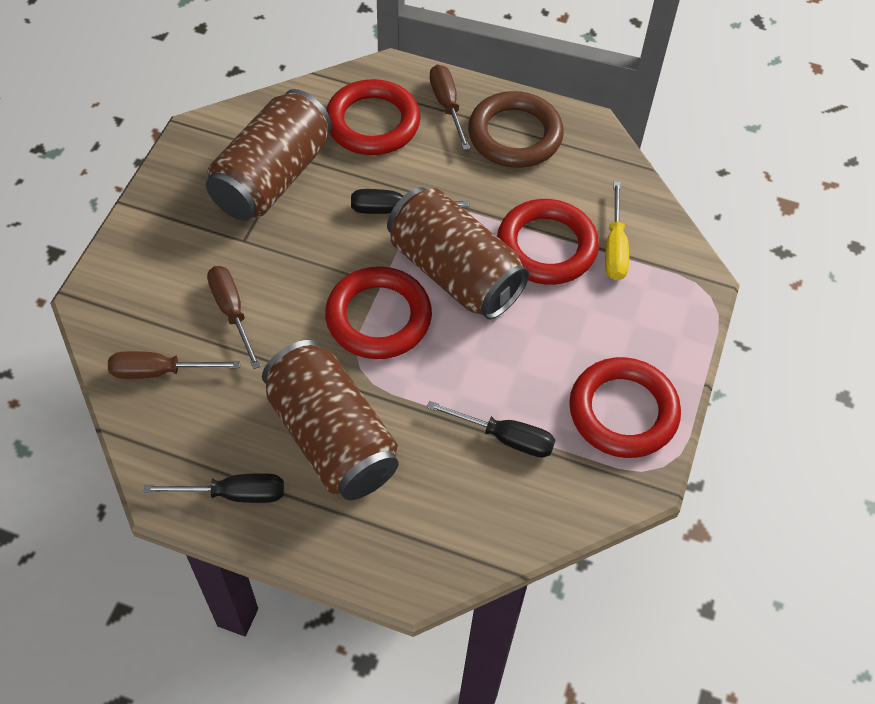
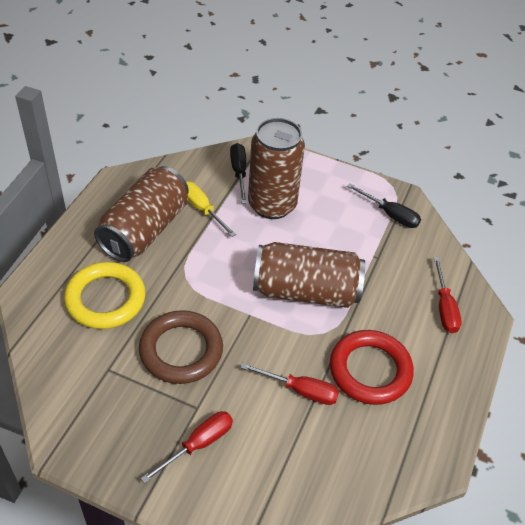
black screwdriver: [144,473,284,503] [351,189,469,214] [426,401,555,457] = 3 -> [230,143,247,204] [347,183,421,228] = 2
brown screwdriver: [108,351,240,379] [207,266,261,369] [430,64,470,150] = 3 -> none = 0
red ring: [325,266,432,359] [326,79,421,155] [497,199,599,285] [569,357,681,458] = 4 -> [330,330,414,405] = 1
red screwdriver: none = 0 -> [140,411,233,484] [241,363,339,405] [434,257,462,333] = 3
yellow ring: none = 0 -> [64,262,146,329] = 1

